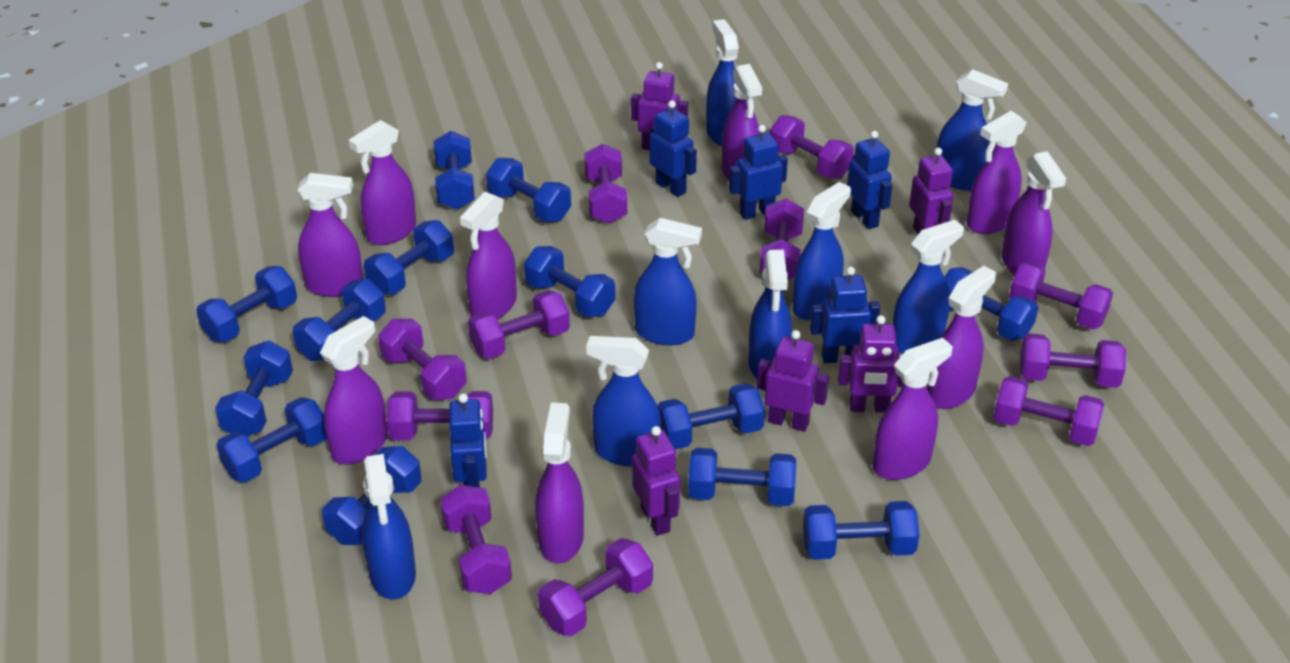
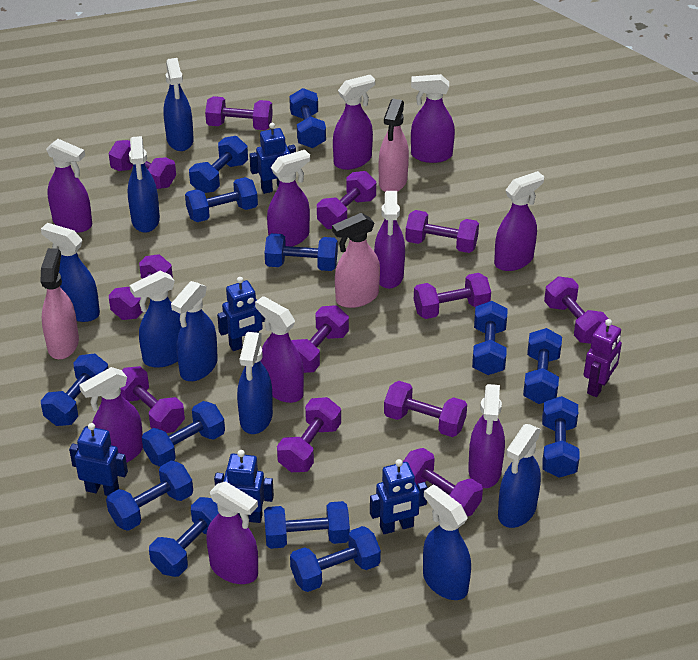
pink spray bottle: none = 0 -> [40,248,79,359] [332,213,380,308] [379,99,409,192] = 3
purple dumbbell: [378,319,467,400] [387,391,493,440] [440,484,512,594] [468,290,570,359] [538,538,653,637] [584,144,627,224] [760,198,804,280] [769,115,854,179] [993,376,1104,446] [1009,262,1113,330] [1020,333,1126,388] = 11 -> [109,140,176,189] [109,254,173,320] [120,366,185,433] [205,96,273,130] [277,397,341,472] [291,305,349,373] [317,171,376,229] [384,381,467,437] [403,448,483,517] [405,210,479,253] [414,273,491,319] [544,277,609,344] = 12
purple robot: [631,62,688,150] [632,426,680,536] [757,330,829,432] [838,315,903,413] [909,148,953,234] = 5 -> [584,319,622,397] = 1

